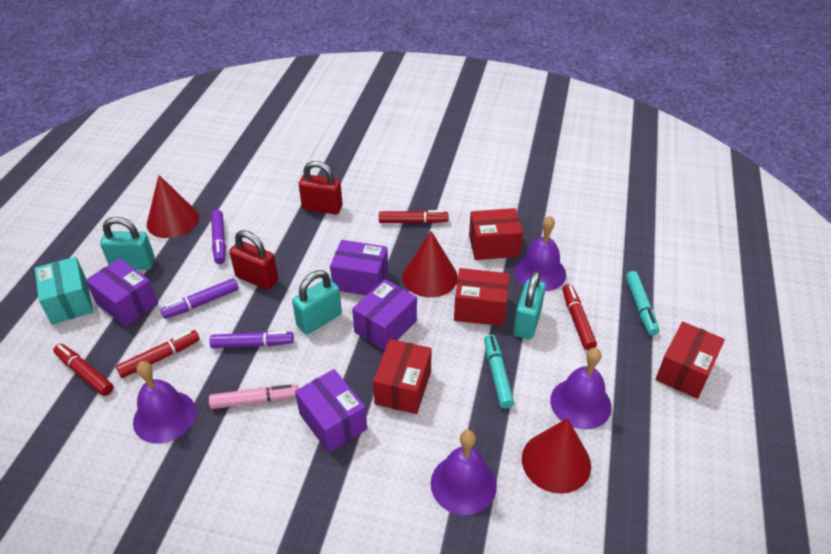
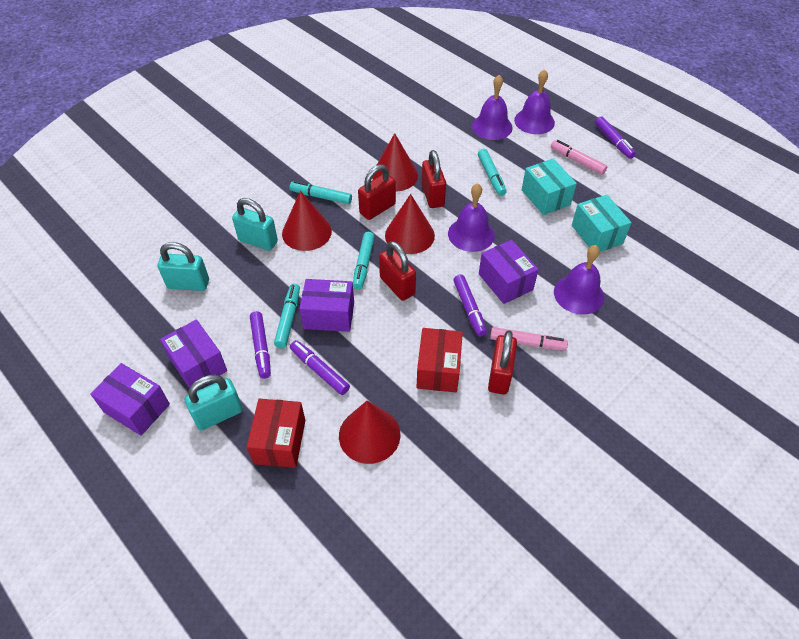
pink marker: [209,384,298,409] = 1 -> [490,327,568,350] [551,140,607,175] = 2
purple marker: [161,278,239,319] [210,331,294,348] [211,210,226,264] = 3 -> [250,311,271,379] [290,340,350,395] [453,274,487,337] [595,116,636,159] = 4
red box: [373,339,432,414] [454,268,509,326] [469,208,523,260] [655,321,725,399] = 4 -> [247,399,305,468] [417,328,463,392] = 2
red cone: [147,175,199,238] [402,231,458,298] [522,418,591,494] = 3 -> [282,191,332,251] [339,401,400,464] [372,133,418,192] [385,194,435,254] = 4
red marker: [53,344,114,396] [116,330,200,378] [379,210,449,223] [562,284,597,350] = 4 -> none = 0
red padlock: [229,230,278,290] [299,161,343,214] = 2 -> [358,164,396,220] [379,241,416,301] [422,150,446,208] [488,330,517,395] = 4
turquoise box: [35,257,93,325] = 1 -> [522,159,577,215] [572,195,632,252] = 2
turquoise marker: [484,334,514,408] [626,271,659,336] = 2 -> [274,284,300,348] [289,181,352,204] [353,232,375,290] [478,149,507,196] = 4

